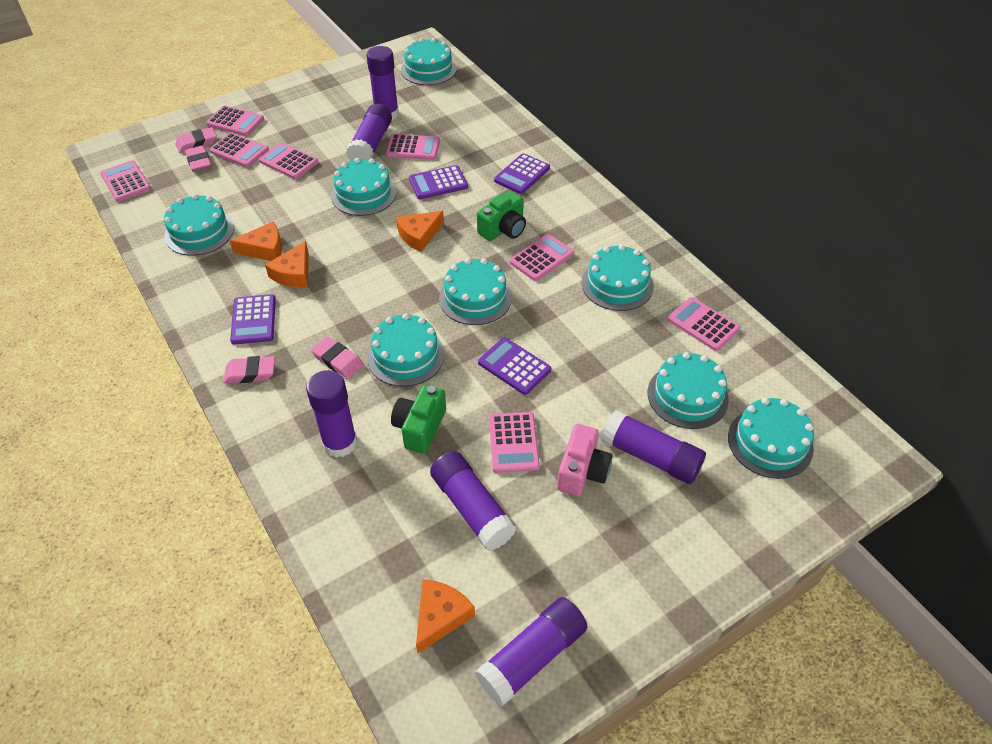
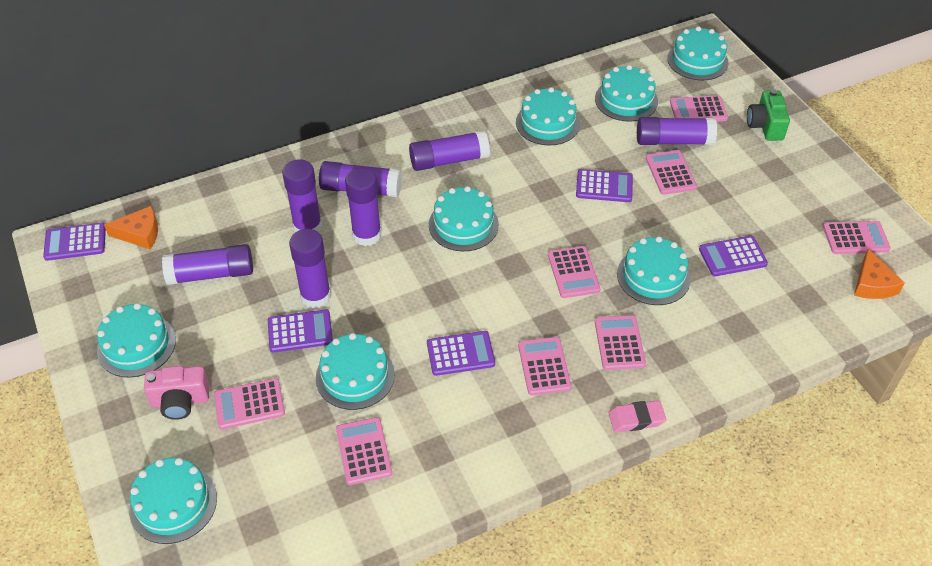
green camera: [391,385,446,454] [477,191,526,241] = 2 -> [747,89,790,141] = 1
orange cheese: [230,221,282,261] [265,241,309,288] [396,211,444,252] [416,579,475,653] = 4 -> [104,206,158,249] [854,249,905,299] = 2
pink eraser: [175,127,217,153] [185,145,212,172] [224,356,275,383] [311,337,364,379] = 4 -> [609,400,666,432] = 1
purple calculator: [230,294,276,345] [409,165,468,199] [478,337,551,395] [494,153,550,194] = 4 -> [43,223,106,261] [268,309,333,353] [427,331,495,376] [576,169,633,202] [699,236,768,276] = 5
purple glue stick: [306,370,357,458] [346,104,392,161] [367,46,399,120] [430,451,517,551] [475,597,588,706] [601,410,706,484] = 6 -> [162,244,253,285] [282,159,322,233] [289,229,331,308] [319,161,402,197] [345,168,381,246] [409,130,490,171] [637,117,717,145] = 7

